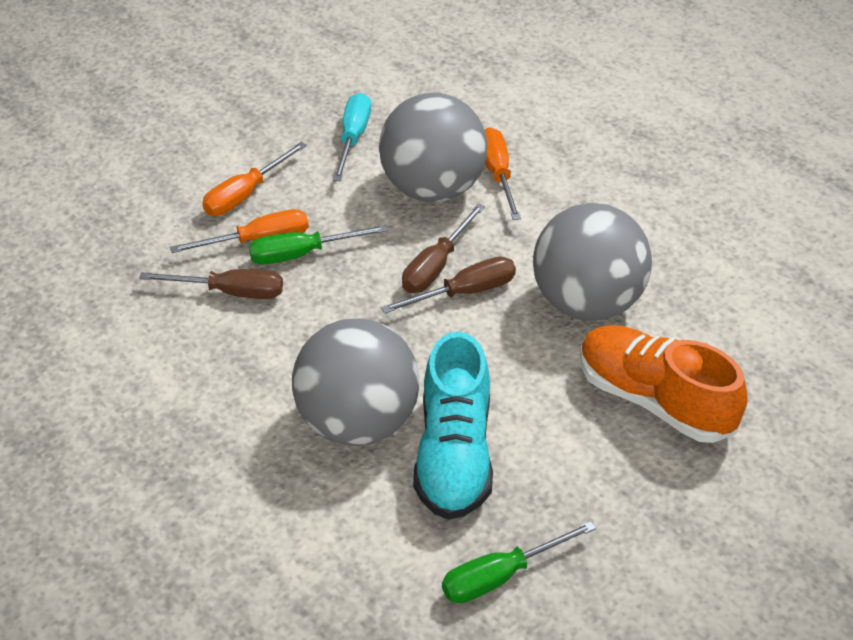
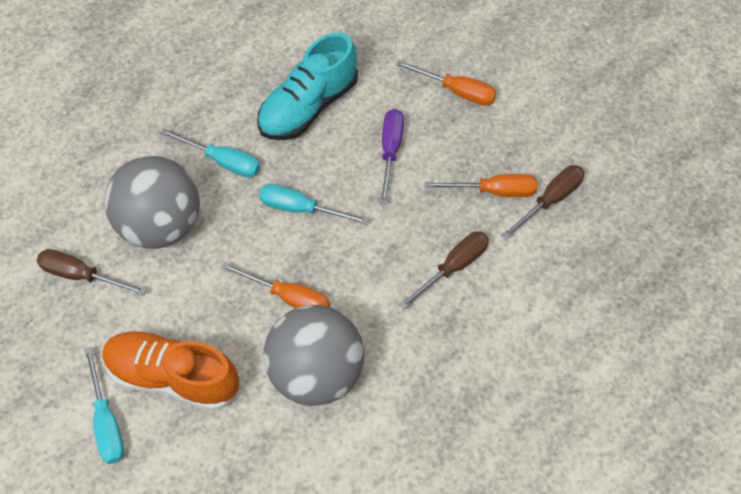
green screwdriver: [249,225,388,265] [442,521,596,603] = 2 -> none = 0
grey ball: [292,318,419,446] [379,93,487,202] [533,203,652,321] = 3 -> [105,156,200,249] [264,305,364,406] = 2
purple screwdriver: none = 0 -> [380,109,404,205] = 1
turquoise screwdriver: [333,93,371,181] = 1 -> [84,347,124,464] [160,128,260,178] [259,184,369,225] = 3

